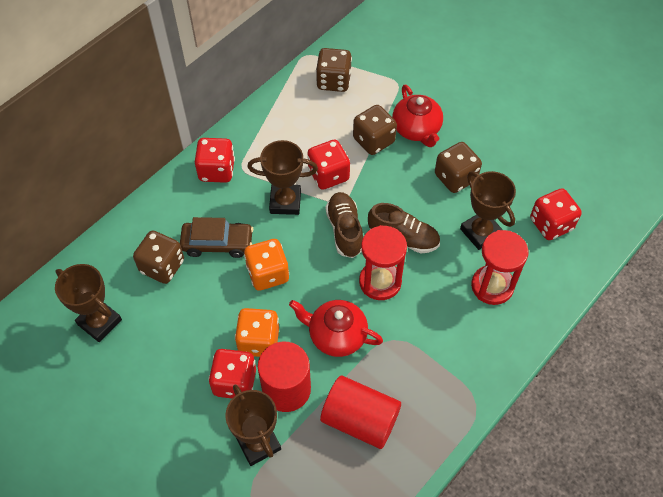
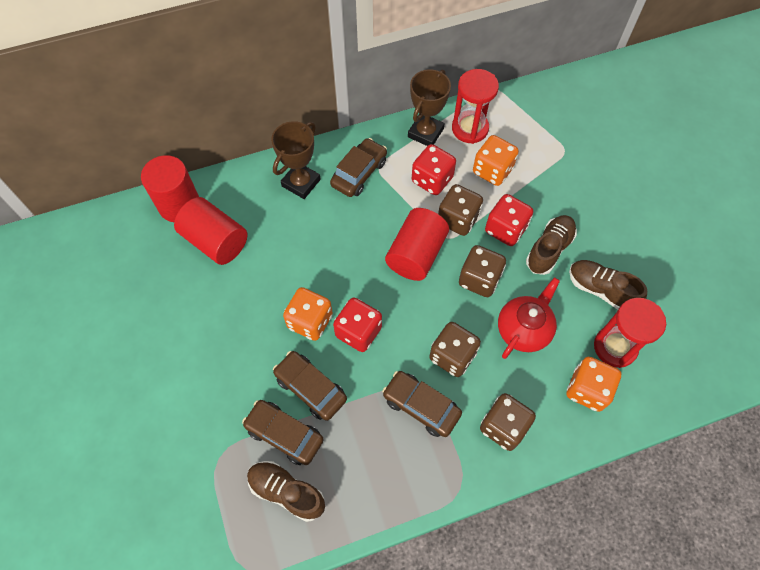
brown car: [180,217,253,258] = 1 -> [242,400,324,465] [273,351,347,421] [330,138,387,197] [382,371,462,437] = 4
brown shoe: [326,192,363,258] [368,203,440,253] = 2 -> [247,461,325,522] [526,215,577,275] [569,260,647,309] = 3
brown trophy: [55,264,122,342] [225,385,281,466] [247,140,318,215] [460,171,516,250] = 4 -> [271,121,321,199] [408,69,451,146] = 2
orange dice: [235,308,279,357] [244,239,289,291] = 2 -> [283,287,333,341] [473,135,519,186] [567,357,621,412] = 3
red cylinder: [258,342,311,412] [320,376,401,449] = 2 -> [141,155,199,222] [174,197,248,265] [385,208,449,281] = 3
red dice: [195,138,235,183] [209,349,256,399] [307,140,350,190] [530,188,582,240] = 4 -> [333,298,382,352] [412,144,456,195] [485,194,533,246] = 3
red teapot: [289,300,383,357] [392,85,443,147] = 2 -> [498,277,560,359] = 1

